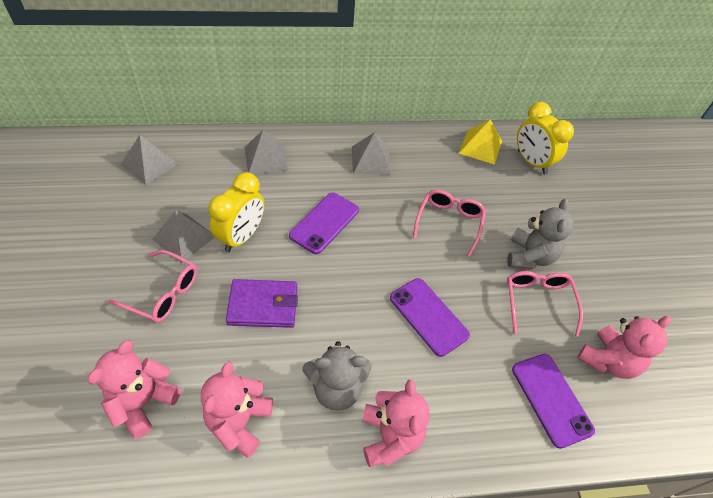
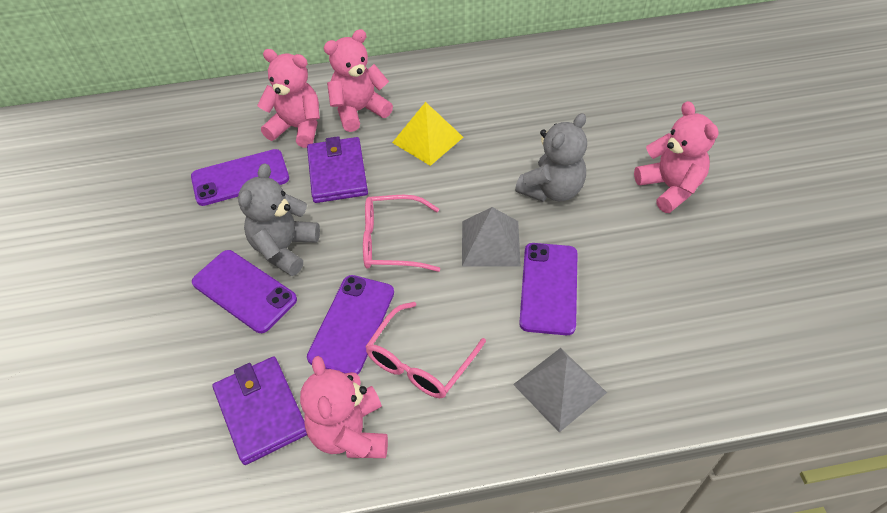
grey pyramid: [121,135,178,185] [152,210,214,263] [245,130,288,174] [352,132,392,175] = 4 -> [462,207,521,267] [513,348,607,432] = 2
pink glasses: [108,250,197,323] [413,190,486,257] [507,271,583,337] = 3 -> [363,195,440,272] [365,302,486,398] = 2
purple phone: [289,193,359,254] [390,278,470,357] [512,354,595,449] = 3 -> [191,149,289,206] [192,250,297,333] [307,275,394,375] [519,243,578,335] = 4
purple wallet: [226,279,298,328] = 1 -> [213,357,307,465] [307,136,368,203] = 2
yellow clock: [208,172,264,252] [517,102,574,174] = 2 -> none = 0

